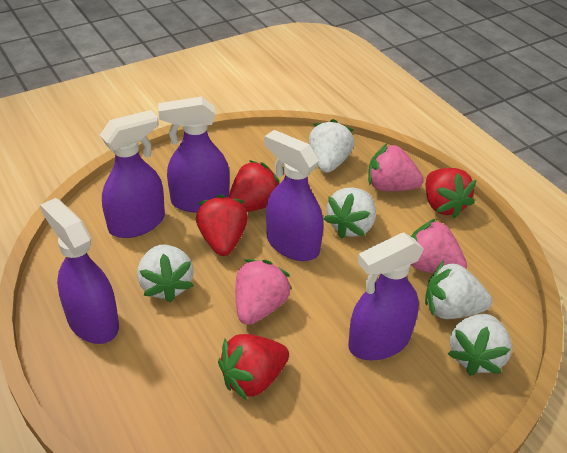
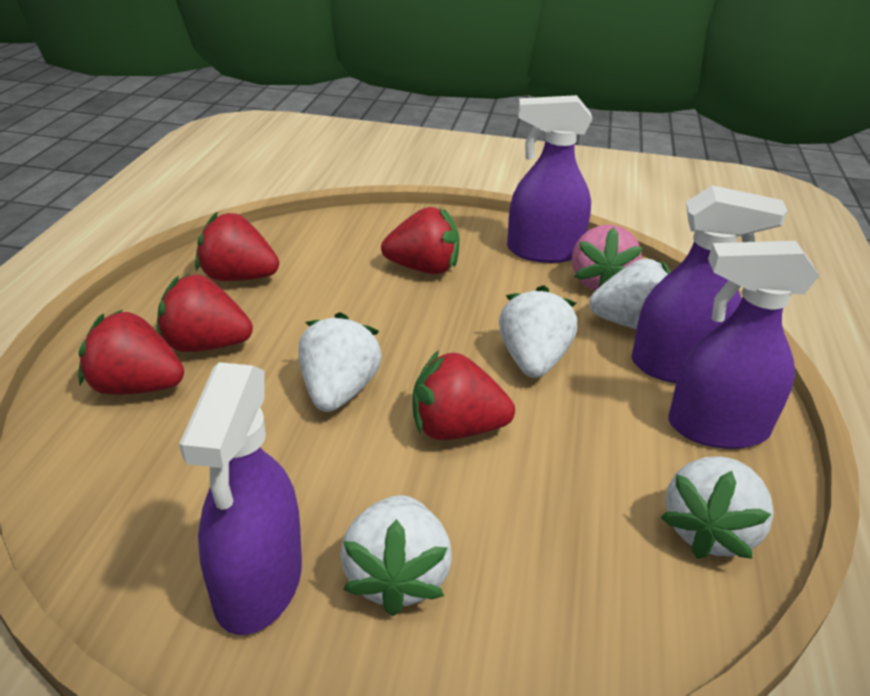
pink strawberry: [235,259,292,325] [368,143,424,191] [411,219,467,273] = 3 -> [572,225,642,291] = 1
purple spray bottle: [40,198,119,344] [100,110,165,238] [158,97,230,213] [264,130,324,261] [348,233,424,360] = 5 -> [179,362,302,635] [507,95,592,263] [631,185,787,383] [669,241,820,449] = 4
red strawberry: [196,194,248,256] [218,334,289,400] [228,160,279,212] [426,168,476,219] = 4 -> [78,309,184,395] [156,273,253,352] [195,212,279,281] [381,207,460,274] [412,350,515,440] = 5

